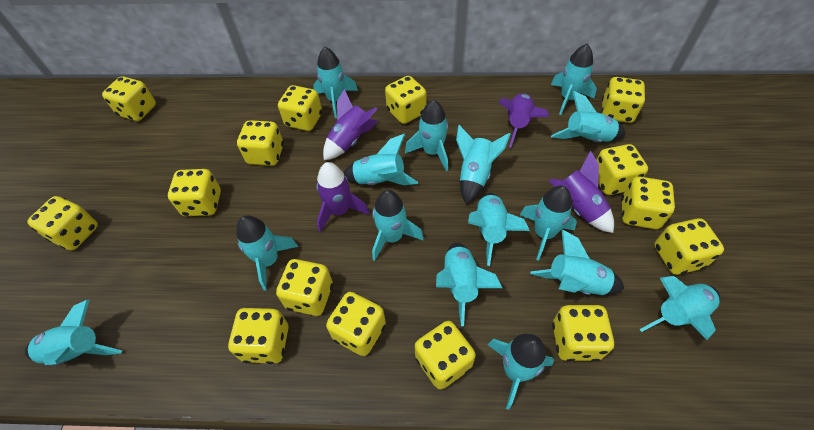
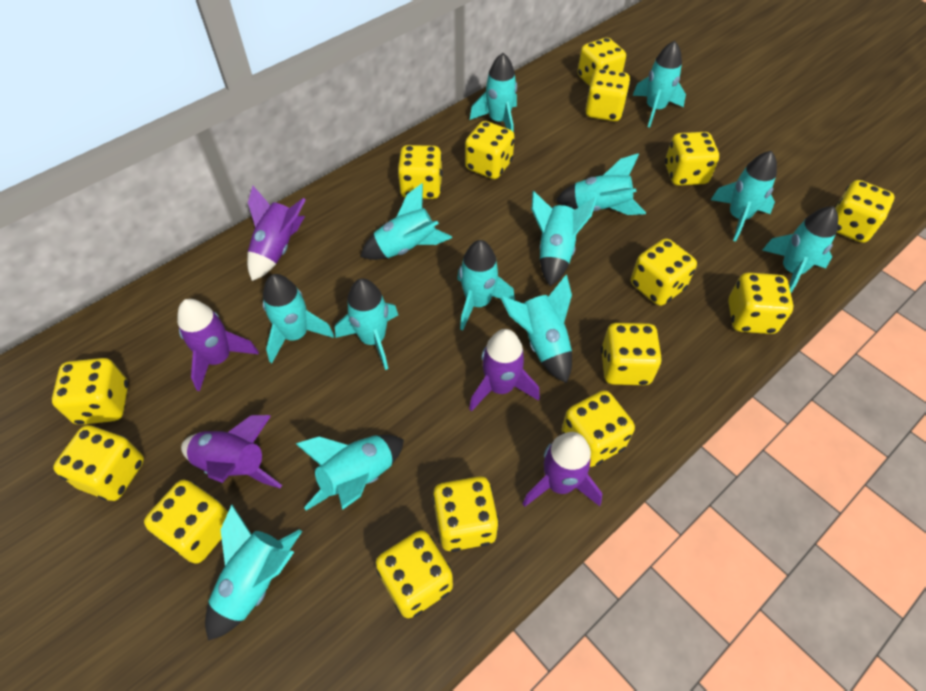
purple rocket: [316,162,369,232] [323,89,378,160] [498,93,549,147] [549,150,614,233] = 4 -> [177,299,259,391] [181,415,282,488] [247,186,306,281] [469,329,540,412] [523,432,603,507] = 5
turquoise rocket: [25,300,122,365] [236,216,298,291] [313,47,358,118] [343,134,418,185] [372,190,424,261] [405,100,448,171] [436,243,502,326] [456,125,510,204] [468,193,530,266] [488,334,554,410] [520,185,577,261] [530,230,624,295] [551,44,597,115] [551,91,625,142] [640,276,720,340] = 15 -> [205,505,302,641] [263,274,334,363] [295,435,404,510] [335,278,398,370] [360,184,452,260] [457,240,515,330] [470,53,517,132] [500,275,572,383] [531,191,597,286] [556,153,646,215] [633,41,686,127] [711,151,777,241] [763,206,838,293] = 13

